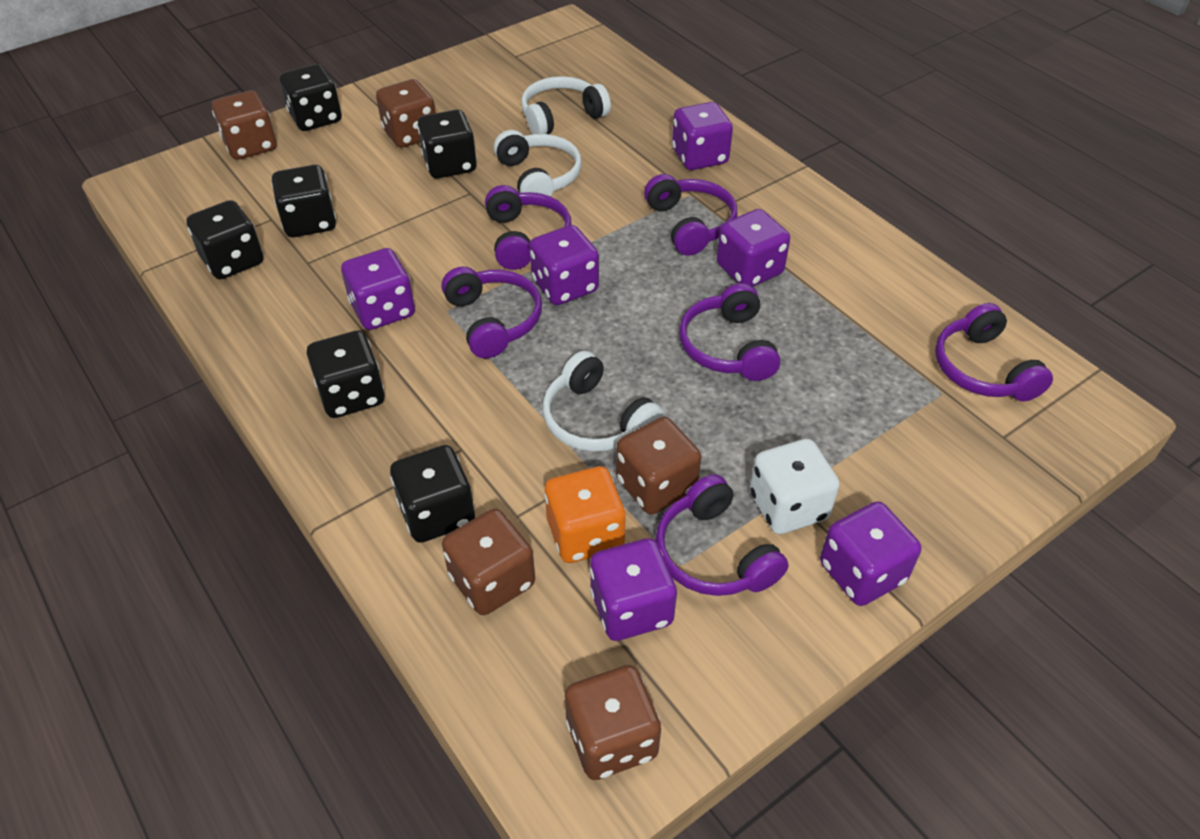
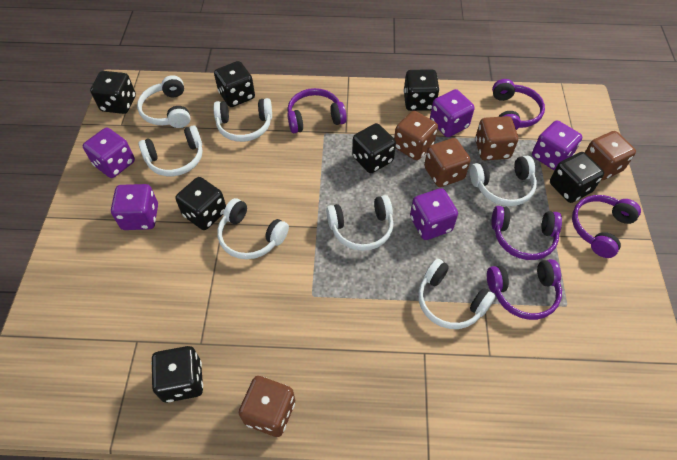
black dice: [186,200,264,279] [272,165,336,237] [280,64,342,131] [307,330,385,418] [390,445,475,543] [418,109,477,178] = 6 -> [90,71,136,114] [151,346,203,403] [175,177,226,230] [214,61,255,107] [352,123,396,173] [403,69,440,111] [550,152,604,203] = 7
orange dice: [544,466,626,563] = 1 -> none = 0
purple dice: [341,248,415,330] [529,225,599,305] [590,538,677,641] [672,102,733,170] [717,209,790,287] [820,501,921,606] = 6 -> [83,128,135,178] [111,184,158,230] [410,188,458,240] [430,89,475,137] [532,121,582,170] = 5
purple headphones: [442,267,542,358] [485,185,572,270] [644,174,738,256] [656,474,789,596] [679,283,781,381] [935,303,1053,401] = 6 -> [287,88,347,133] [487,259,562,320] [492,79,545,130] [492,206,562,260] [572,195,641,258] = 5
white dice: [749,439,840,534] = 1 -> none = 0
white headphones: [494,130,581,196] [521,76,611,134] [542,351,663,452] = 3 -> [137,75,190,128] [139,125,203,176] [214,98,272,142] [217,198,289,259] [326,195,394,251] [418,259,496,329] [470,155,537,206] = 7

